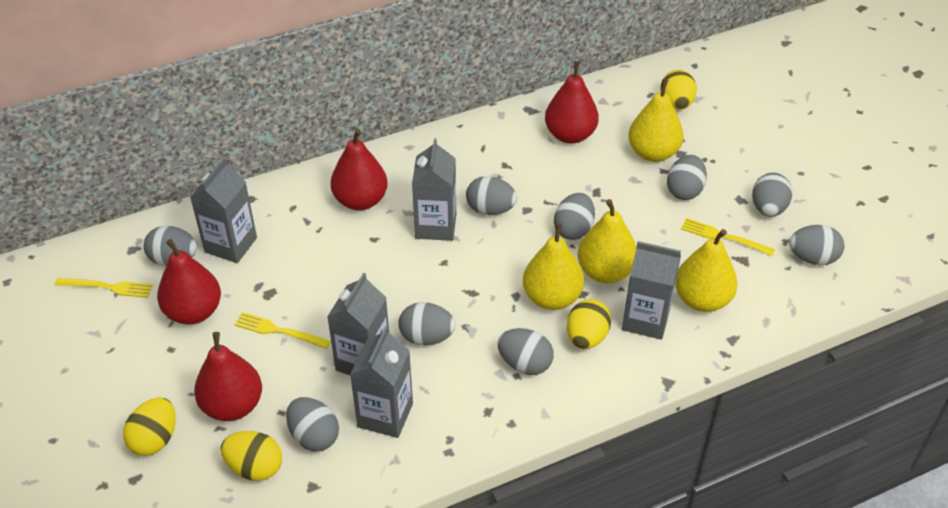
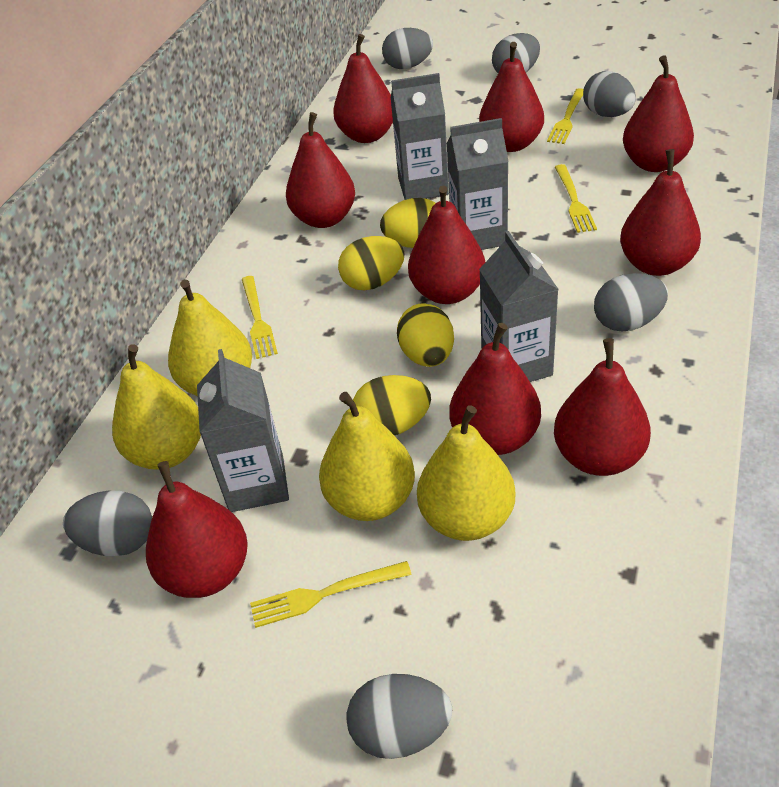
grey carton: [190,158,257,263] [327,273,389,375] [350,326,413,438] [412,138,456,241] [622,241,681,340] = 5 -> [197,349,289,512] [391,73,449,200] [447,118,509,250] [479,231,559,382] = 4
grey egg: [144,226,197,266] [286,397,339,452] [398,302,456,345] [466,176,517,215] [497,328,554,375] [554,193,595,240] [667,155,707,200] [752,173,792,217] [789,225,844,265] = 9 -> [63,490,152,556] [346,674,452,759] [382,28,433,69] [492,33,540,73] [583,71,636,117] [594,273,668,331] = 6
red pear: [157,239,221,324] [194,332,262,421] [331,129,388,211] [545,61,599,144] = 4 -> [146,461,248,598] [286,112,355,228] [333,34,393,143] [408,186,485,304] [450,323,541,455] [479,42,544,152] [554,338,651,476] [620,149,701,276] [623,55,694,172] = 9
yellow fork: [55,278,153,298] [234,312,331,349] [681,218,775,256] = 3 -> [242,276,278,359] [250,561,412,628] [547,88,584,144] [555,164,597,233] = 4

